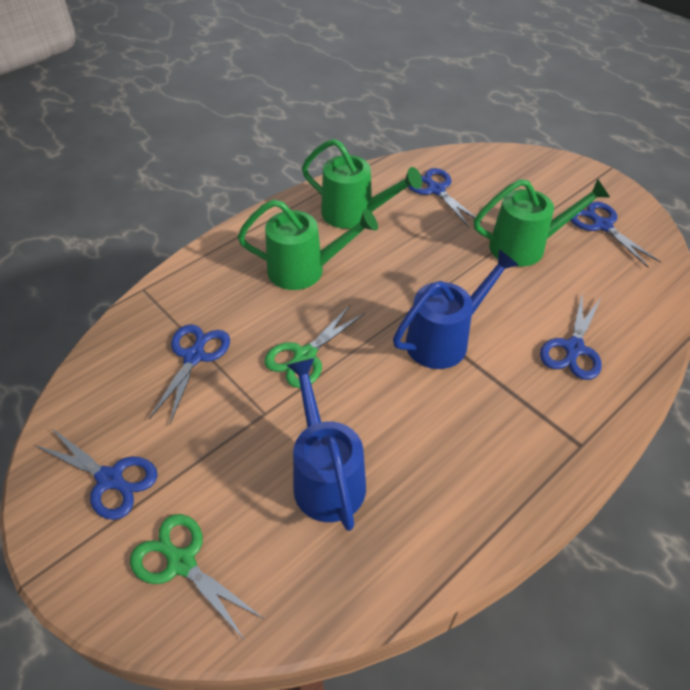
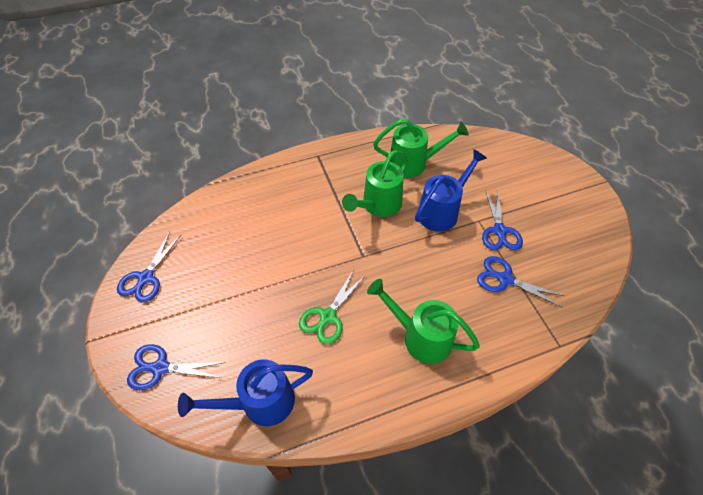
blue scissors: [34,429,158,520] [149,324,230,424] [408,168,482,227] [540,294,601,380] [571,201,661,268] = 5 -> [117,232,181,303] [127,344,226,390] [477,256,564,307] [482,190,523,250] = 4
green scissors: [130,514,264,639] [264,305,365,388] = 2 -> [299,269,366,344] = 1

